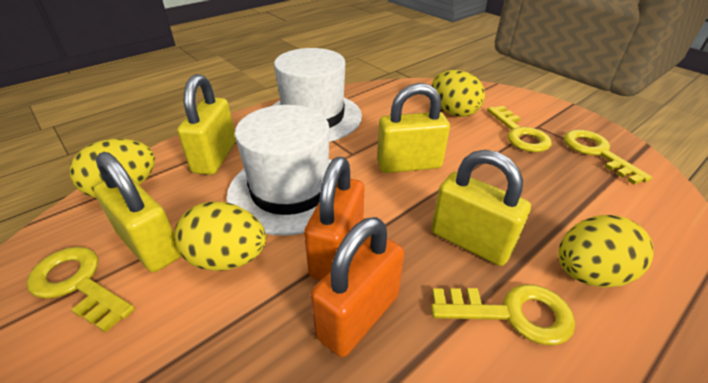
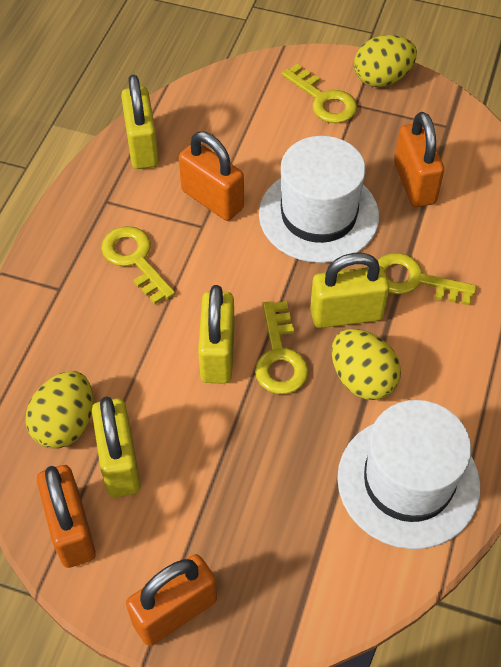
orange padlock: [304,157,364,281] [311,217,404,357] = 2 -> [37,465,96,568] [126,554,217,646] [179,131,244,221] [394,112,444,207] = 4
yellow egg: [70,139,155,198] [174,202,266,271] [432,70,485,117] [558,215,654,288] = 4 -> [26,371,93,449] [332,329,401,400] [354,35,417,87] = 3

